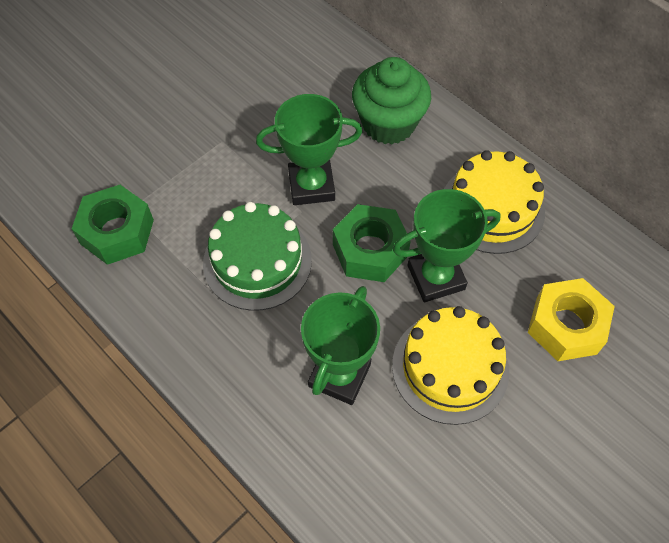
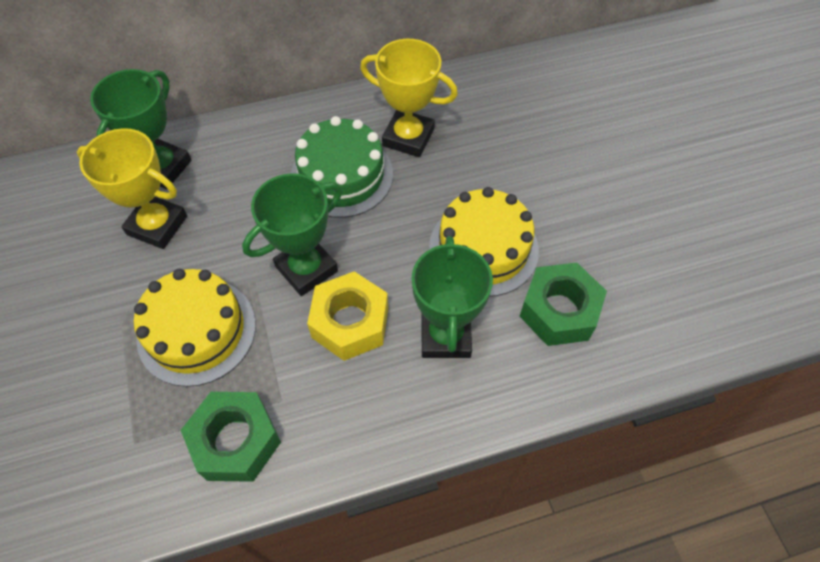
green cupcake: [352,57,431,145] = 1 -> none = 0
yellow trophy: none = 0 -> [77,128,187,249] [360,39,458,157] = 2

